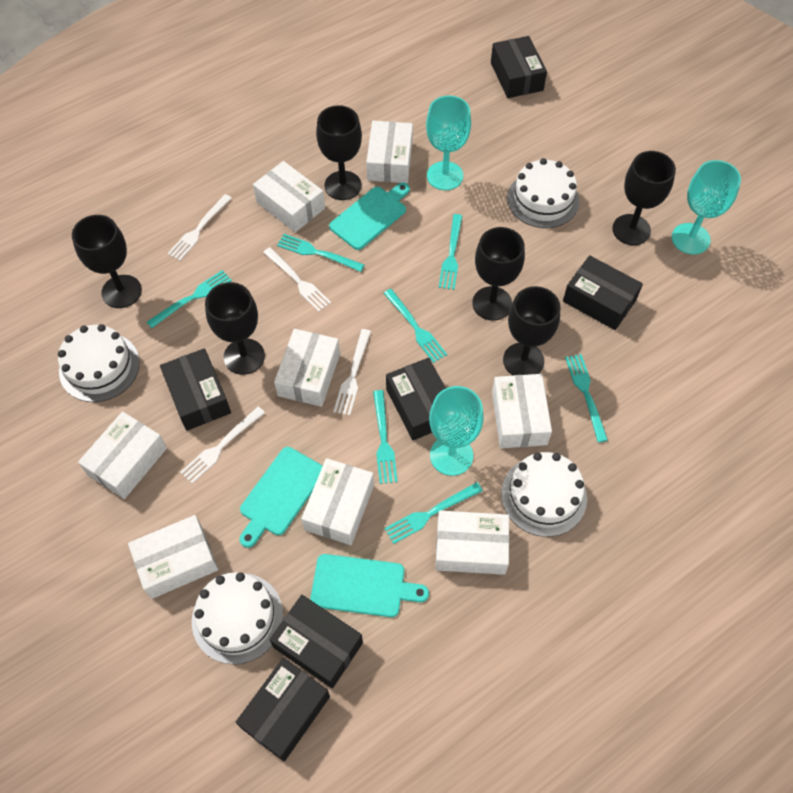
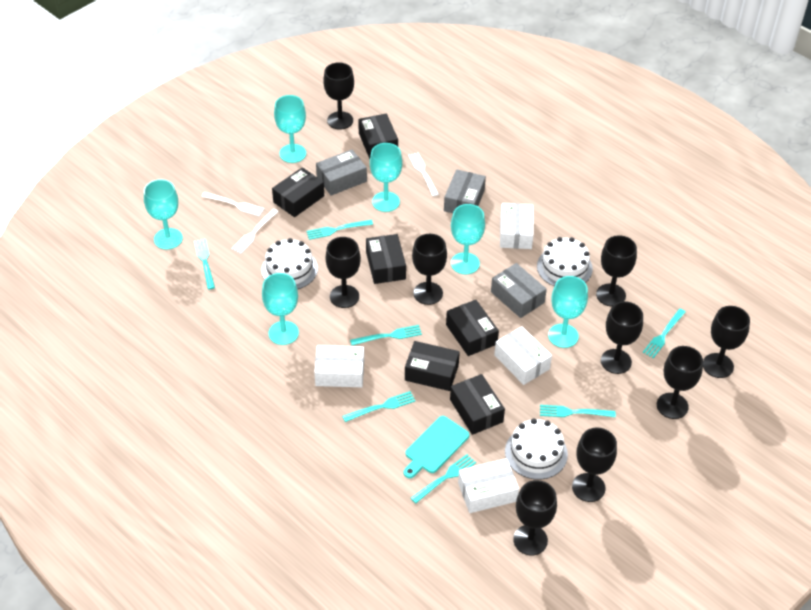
black goblet: [72,215,142,308] [205,282,265,375] [316,105,362,200] [472,227,525,320] [503,286,560,376] [612,151,676,245] = 6 -> [323,62,354,130] [325,237,361,308] [412,234,447,305] [513,480,557,555] [572,427,617,502] [596,235,637,306] [601,301,643,374] [657,346,703,419] [703,306,750,378] = 9
grey box: none = 0 -> [316,150,367,196] [444,169,486,213] [491,263,547,318] = 3
turquoise cutting board: [239,447,323,548] [310,554,429,617] [329,183,410,250] = 3 -> [404,416,470,478] = 1
turquoise goblet: [426,96,471,190] [429,386,484,476] [672,160,741,254] = 3 -> [144,179,183,249] [262,273,299,345] [274,95,306,163] [370,143,402,212] [451,204,485,274] [548,276,588,348] = 6
white box: [78,411,167,499] [128,515,218,599] [253,161,325,232] [274,329,340,407] [301,458,374,545] [366,121,413,183] [435,511,509,575] [492,374,552,448] = 8 -> [314,345,364,387] [458,458,519,513] [494,326,552,385] [500,203,534,249] = 4
white cake: [58,324,140,402] [192,572,283,665] [501,452,587,537] [507,158,579,228] = 4 -> [262,238,318,289] [505,418,568,480] [537,237,593,286] = 3
white fork: [167,194,232,261] [180,406,265,484] [263,247,331,312] [333,329,371,416] = 4 -> [202,192,265,217] [231,209,279,254] [408,153,439,196] = 3

